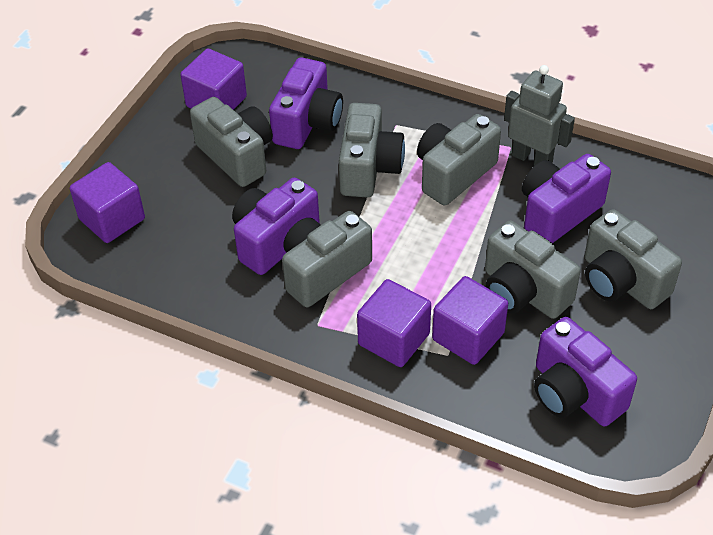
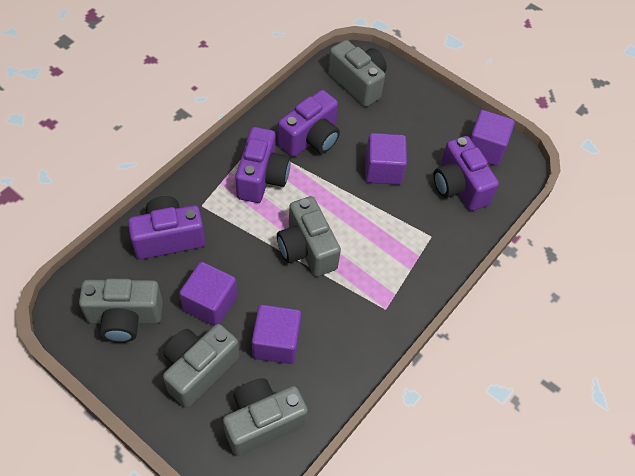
grey camera: [190,97,273,187] [282,211,372,307] [339,103,405,198] [417,114,501,205] [485,221,581,319] [585,209,682,309] = 6 -> [79,279,163,343] [163,324,239,408] [223,378,308,456] [277,196,341,277] [328,40,387,107] = 5
grey robot: [504,65,575,166] = 1 -> none = 0

